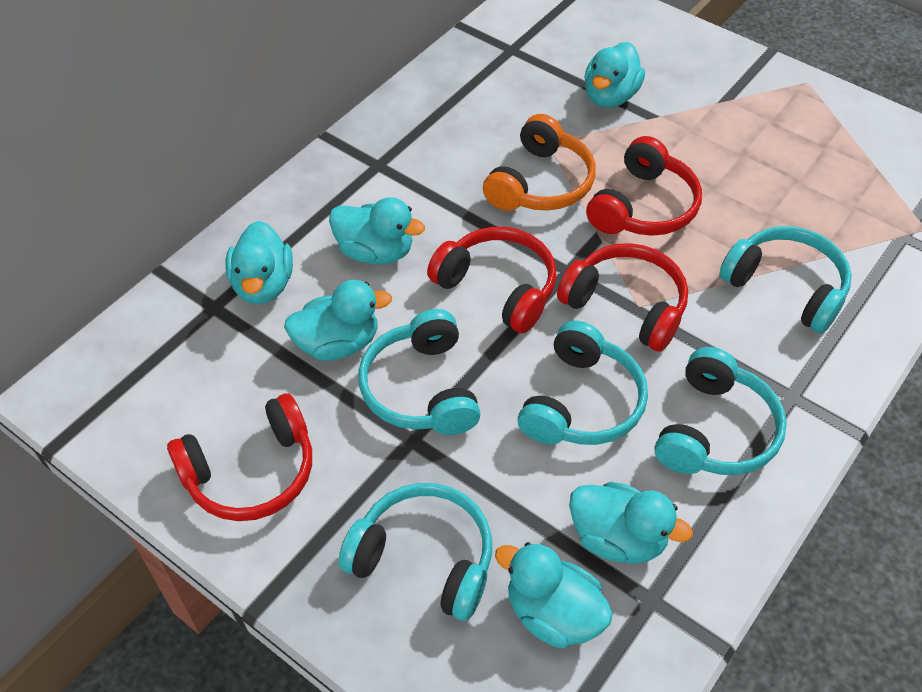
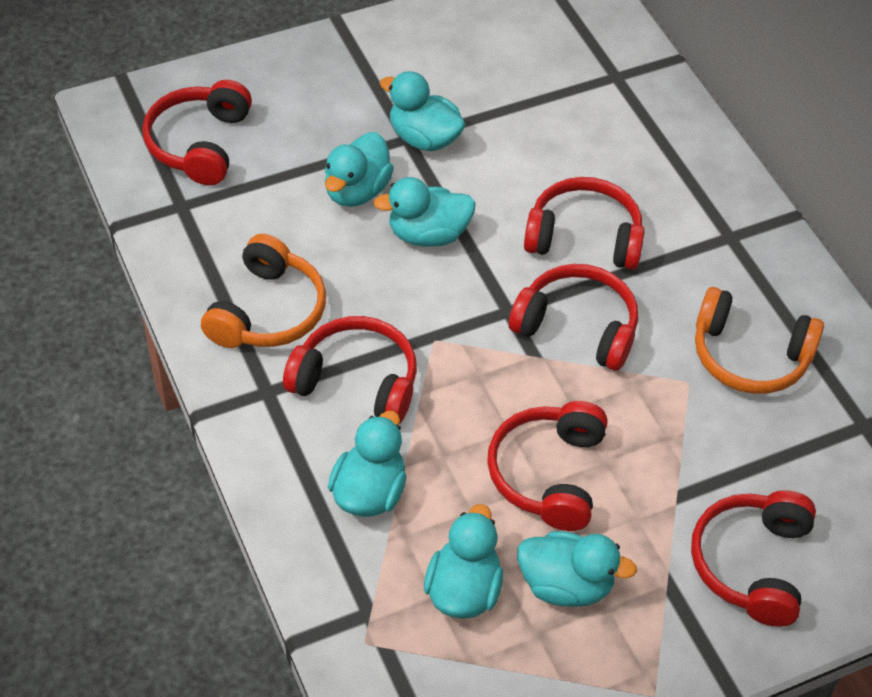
orange headphones: [483,114,596,211] = 1 -> [201,234,326,348] [695,287,824,394] = 2
red headphones: [167,394,312,521] [427,227,557,333] [557,243,688,352] [586,136,702,236] = 4 -> [142,80,252,185] [283,316,417,424] [487,401,608,531] [509,264,638,371] [524,177,645,270] [691,490,816,627] = 6
turquoise headphones: [338,483,492,621] [358,309,481,435] [518,321,648,445] [655,347,787,475] [719,226,852,333] = 5 -> none = 0

